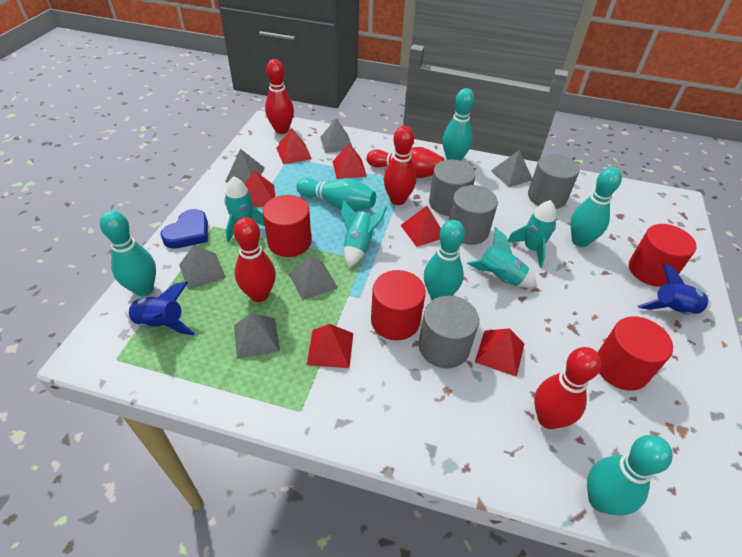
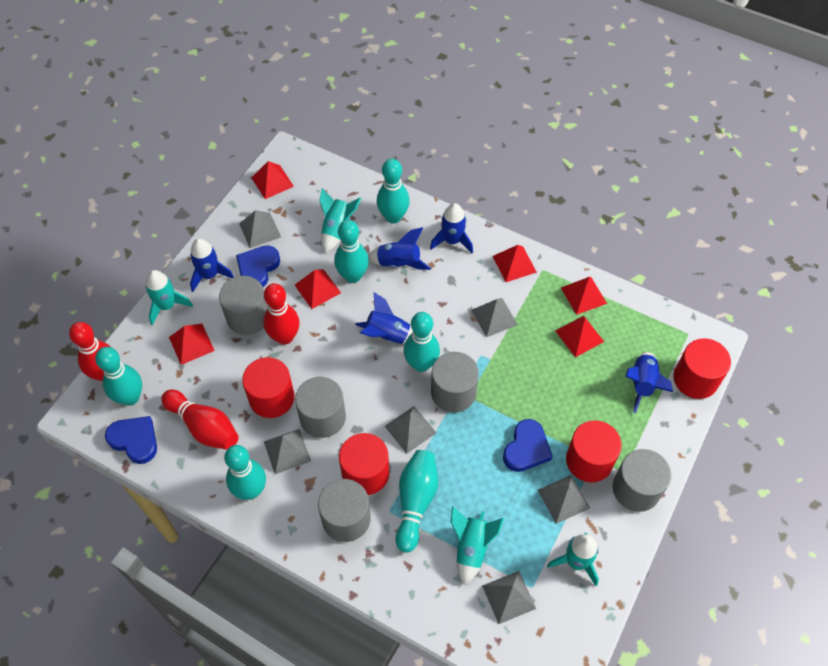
blue heart: [160,209,208,249] = 1 -> [105,416,157,464] [236,245,280,287] [503,419,553,472] = 3
blue rocket: [125,282,195,335] [638,263,711,315] = 2 -> [190,238,234,292] [355,293,413,344] [368,227,431,270] [430,203,473,253] [625,352,673,413] = 5
grey cylinder: [419,295,479,368] [429,160,476,216] [449,185,498,245] [528,154,580,209] = 4 -> [219,276,268,335] [295,377,346,438] [318,479,371,542] [431,352,479,413] [613,449,671,512] = 5
red bowling pin: [233,217,276,302] [265,59,294,134] [367,147,444,178] [384,126,416,205] [534,347,601,429] = 5 -> [69,322,112,381] [161,390,239,450] [263,283,300,345] = 3

